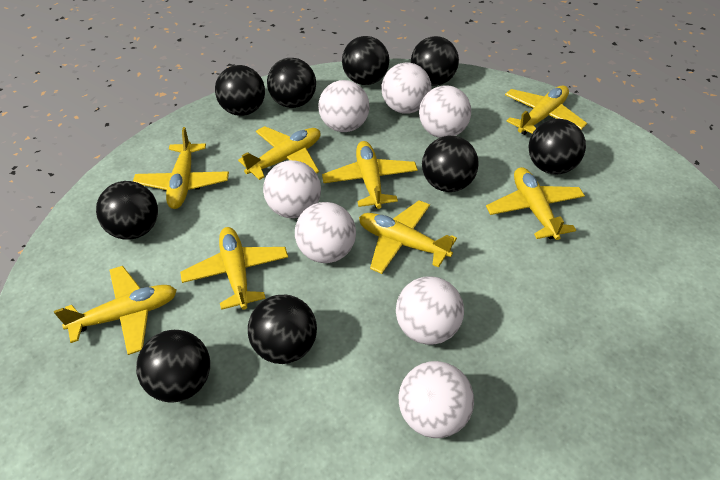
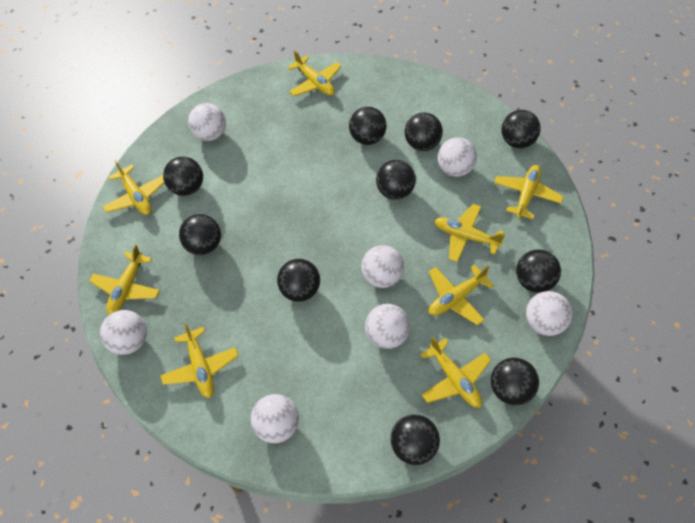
black ball: [96,181,158,240] [136,330,210,402] [215,65,265,116] [248,295,317,364] [267,58,316,108] [342,36,389,85] [411,36,459,86] [422,136,479,192] [528,119,586,174] = 9 -> [163,157,203,196] [179,214,221,255] [277,259,320,302] [349,107,387,145] [376,160,416,200] [390,414,440,465] [405,112,443,151] [491,358,539,405] [501,110,541,148] [516,249,561,293] = 10

